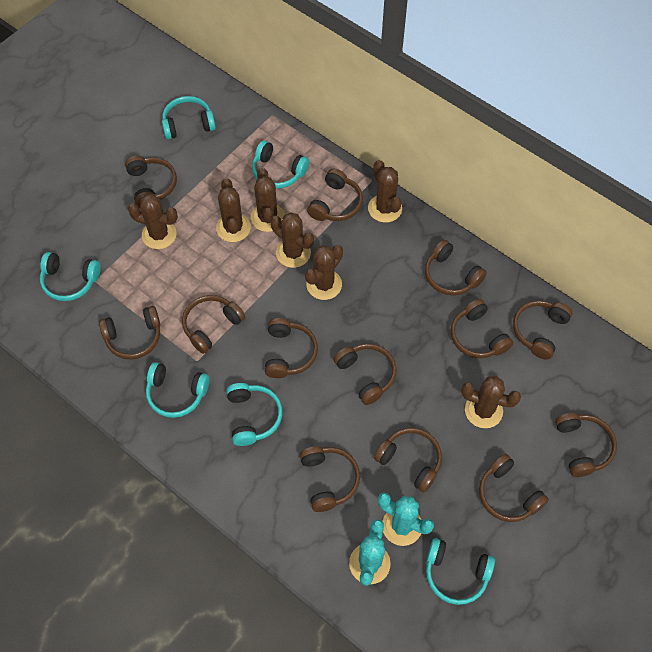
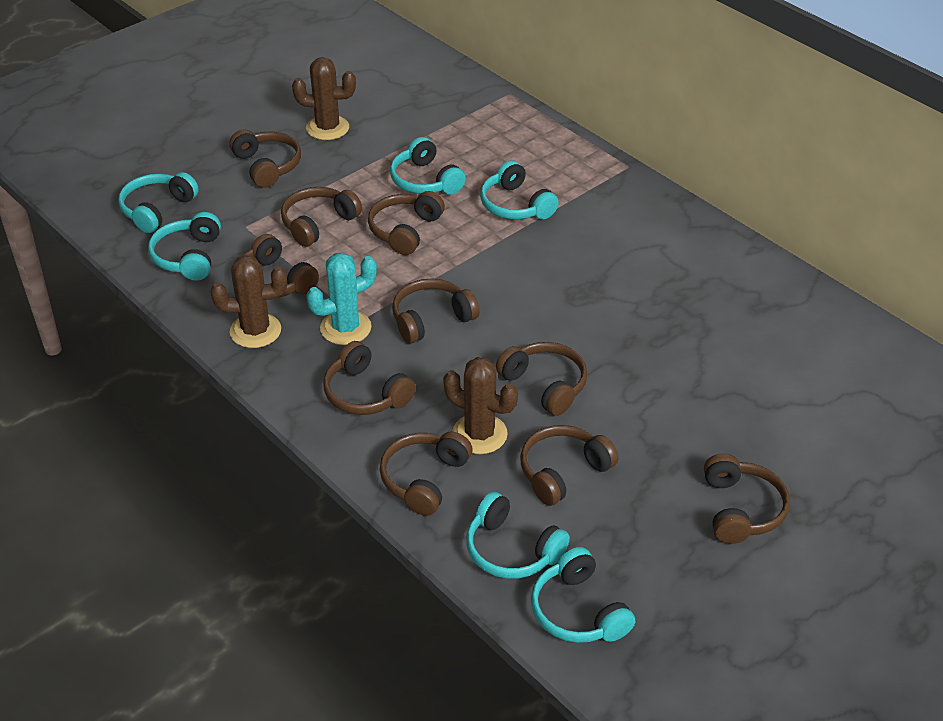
brown cactus: [128,194,178,249] [216,178,251,242] [251,168,285,232] [270,212,314,268] [305,245,343,300] [368,160,402,223] [461,376,521,428] = 7 -> [211,255,287,348] [292,57,356,140] [443,357,518,454] = 3
brown headphones: [99,306,160,360] [125,156,177,208] [182,295,245,354] [265,318,318,378] [300,446,360,512] [307,169,363,221] [334,343,397,405] [374,428,442,493] [425,240,487,295] [451,299,513,358] [479,454,549,522] [513,300,573,360] [555,413,617,477] = 13 -> [229,129,301,188] [241,234,319,298] [281,187,362,247] [323,341,416,415] [368,191,445,255] [380,431,473,516] [392,278,479,344] [496,342,587,416] [520,425,618,506] [704,453,790,544] = 10
turquoise cactus: [349,519,391,586] [378,492,434,546] = 2 -> [307,252,377,345] = 1

